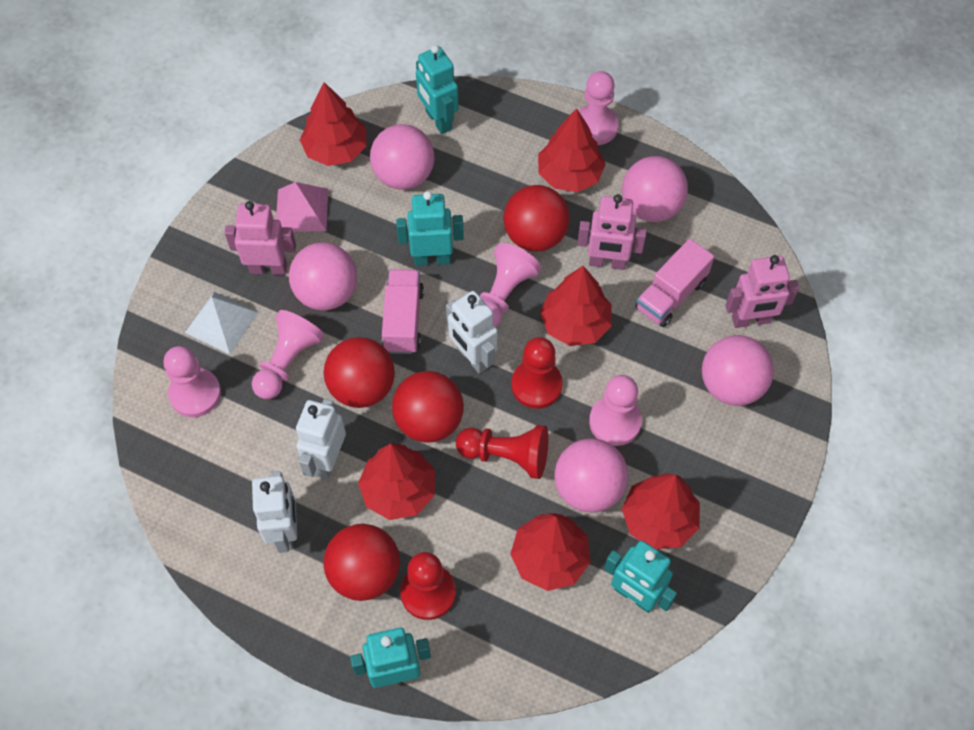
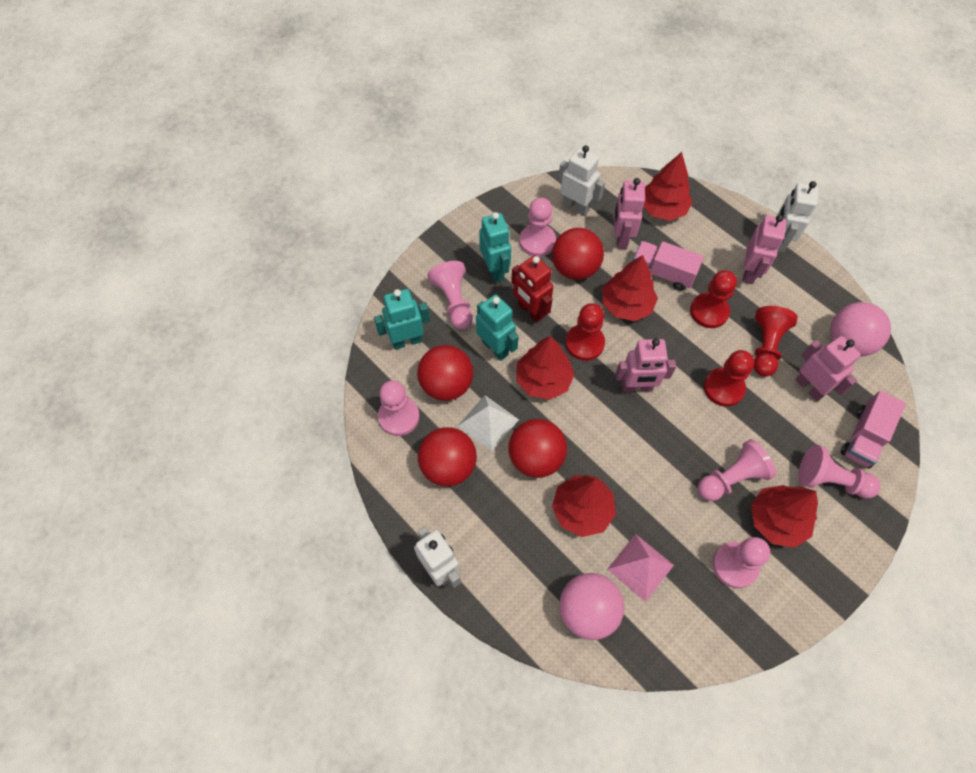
pink ball: [289,242,357,311] [370,124,435,190] [554,439,628,512] [622,156,688,222] [702,335,774,406] = 5 -> [559,573,624,640] [830,302,891,356] = 2
pink pawn: [163,346,221,417] [252,310,324,399] [480,243,541,327] [578,71,619,145] [589,375,642,446] = 5 -> [378,380,420,436] [428,261,473,329] [519,198,556,257] [698,439,776,501] [713,537,770,588] [798,445,881,498] = 6
pink robot: [225,201,296,275] [577,194,647,270] [725,255,799,328] = 3 -> [614,178,645,249] [615,338,676,392] [743,215,787,284] [795,336,861,401] = 4
red pawn: [400,552,456,620] [456,425,549,479] [511,337,563,409] = 3 -> [565,303,605,361] [690,270,737,328] [704,350,754,407] [754,306,798,377] = 4
red robot: none = 0 -> [511,255,553,323] = 1
red tree: [300,82,366,166] [358,443,435,520] [510,513,590,591] [538,109,606,192] [540,266,612,346] [622,473,700,549] = 6 -> [516,336,575,400] [552,475,616,537] [603,255,658,321] [643,152,693,221] [751,485,818,548] = 5
turquoise robot: [350,628,431,688] [396,191,464,266] [416,45,459,134] [604,541,677,613] = 4 -> [374,289,430,350] [476,294,519,361] [479,212,511,282] = 3

